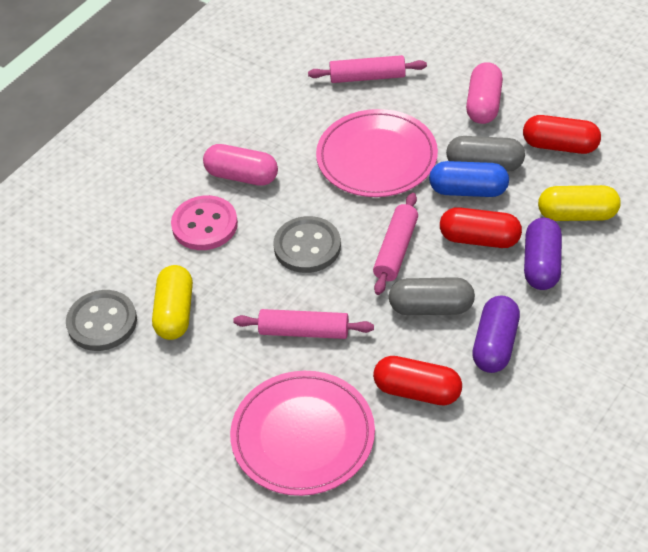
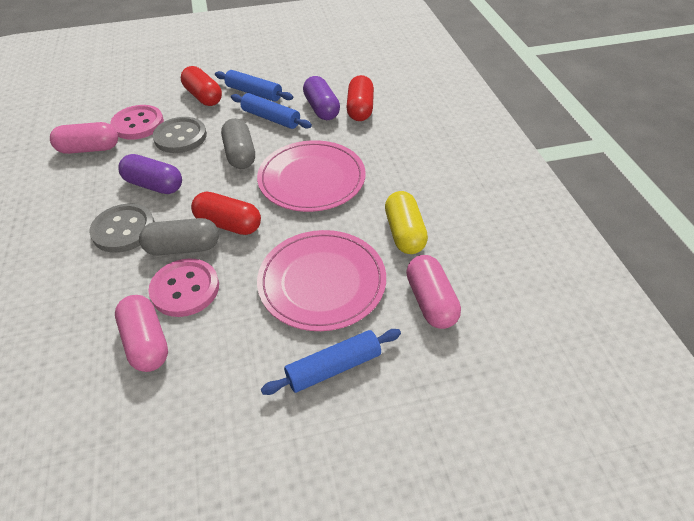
blue capsule: [429,161,509,197] = 1 -> none = 0
blue rolling pin: none = 0 -> [215,70,293,102] [231,93,312,129] [261,329,401,395] = 3
pink button: [171,195,238,250] = 1 -> [110,105,164,140] [148,258,219,317] = 2
pink capsule: [203,144,278,186] [466,62,503,124] = 2 -> [50,122,118,154] [115,295,168,372] [406,255,461,329] = 3
pink rolling pin: [233,309,374,339] [308,55,427,83] [373,193,418,295] = 3 -> none = 0
yellow capsule: [152,265,193,340] [538,185,621,221] = 2 -> [385,191,428,254] = 1

